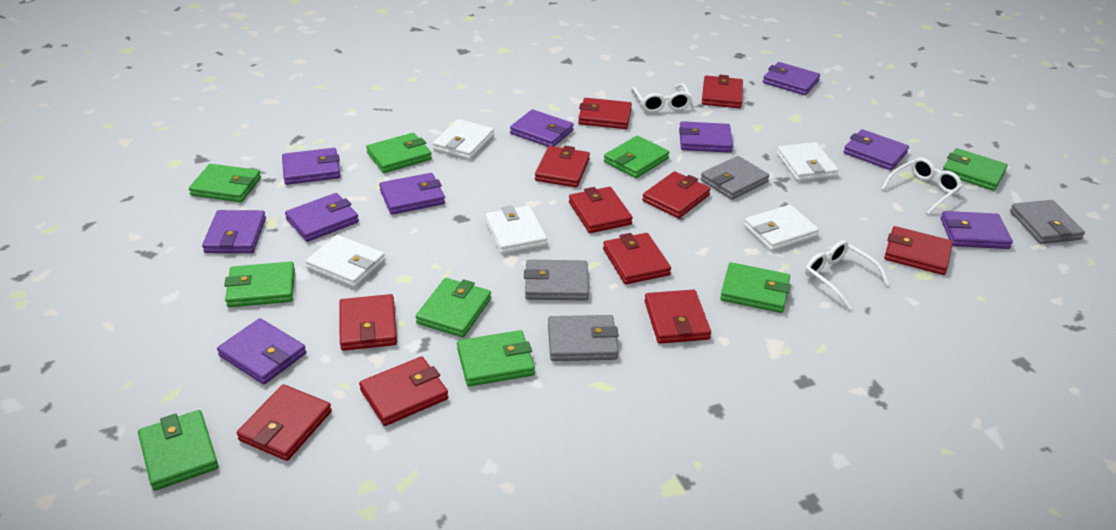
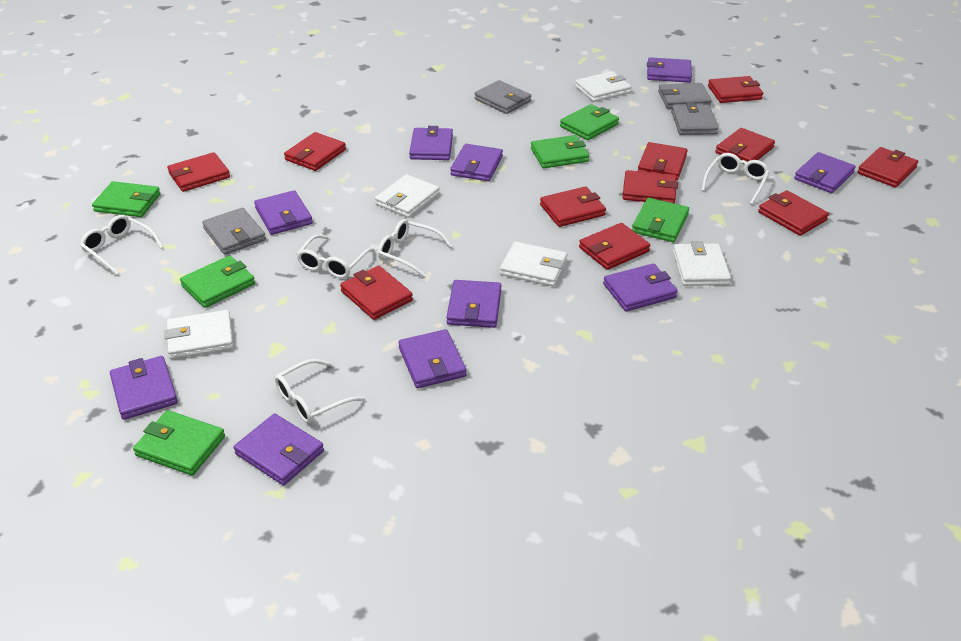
green wallet: [138,410,219,491] [189,164,261,202] [224,262,295,307] [366,133,432,173] [416,278,491,337] [457,330,535,387] [604,136,669,178] [720,262,791,313] [942,148,1008,191] = 9 -> [92,181,161,217] [133,410,225,476] [180,256,255,308] [531,135,589,168] [560,104,619,140] [632,198,689,242] = 6
white glasses: [631,83,692,112] [805,241,890,309] [881,158,962,215] = 3 -> [80,215,164,275] [275,359,365,424] [296,234,375,278] [378,219,452,278] [701,153,770,205] = 5

